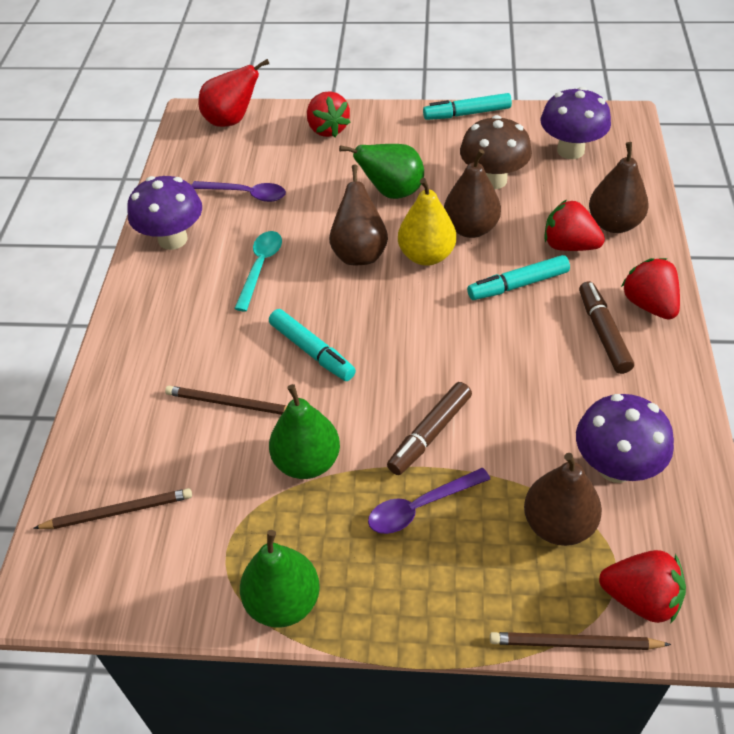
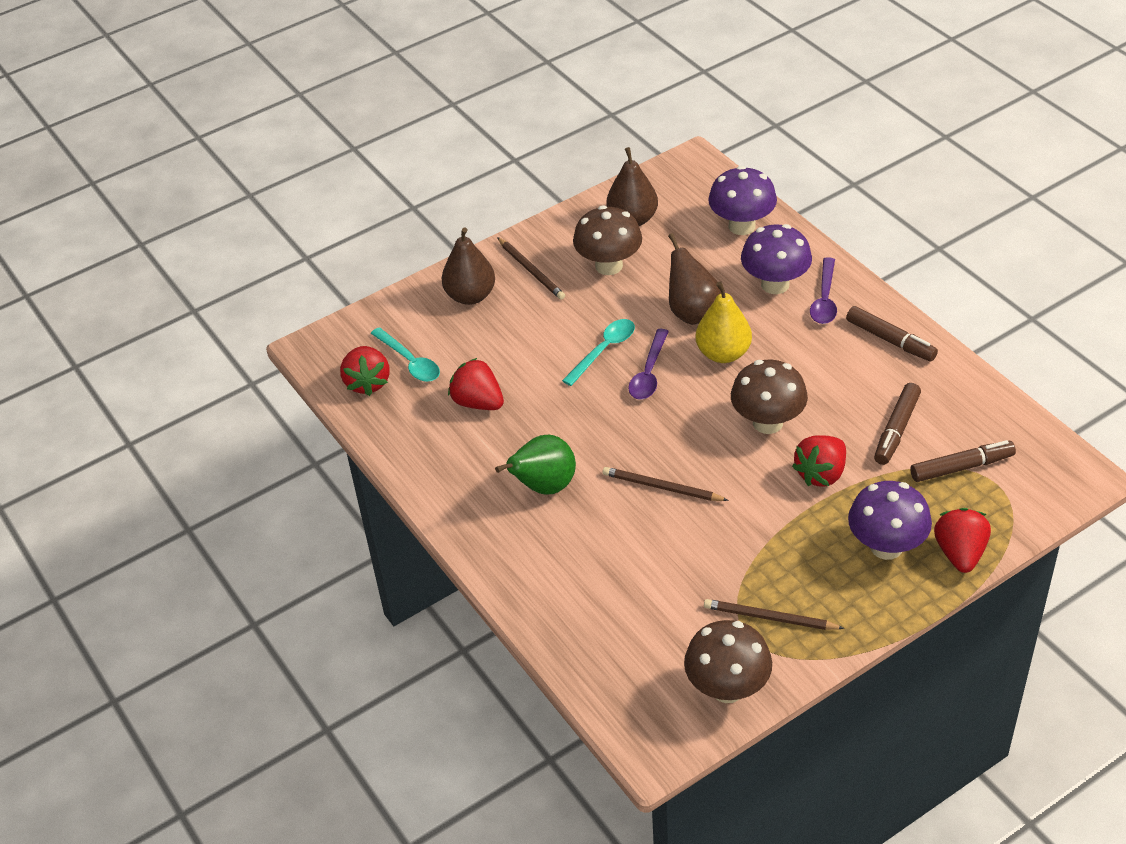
brown marker: [387,382,472,475] [579,281,634,374] = 2 -> [846,306,938,361] [874,383,921,465] [910,440,1016,482] = 3
brown mushroom: [460,115,532,189] = 1 -> [573,205,642,275] [684,620,772,703] [731,360,808,434] = 3
brown pear: [329,164,388,265] [444,149,501,238] [524,453,602,546] [589,142,648,233] = 4 -> [442,227,495,305] [607,147,658,226] [668,233,721,325] = 3
green pear: [240,530,320,628] [269,384,340,479] [339,144,424,199] = 3 -> [495,435,576,494] = 1
red pear: [198,59,269,127] = 1 -> none = 0
turquoise marker: [269,309,356,381] [423,93,512,120] [467,255,570,300] = 3 -> none = 0
turquoise spoon: [234,231,282,312] = 1 -> [371,327,440,382] [562,319,635,386] = 2

